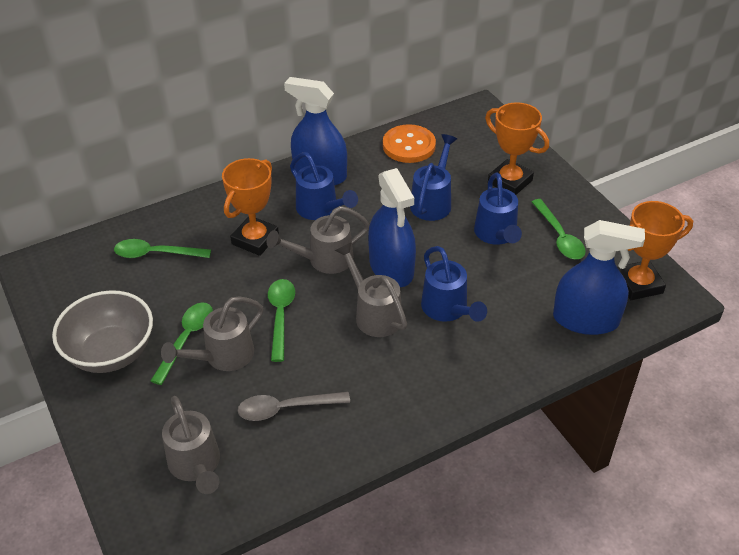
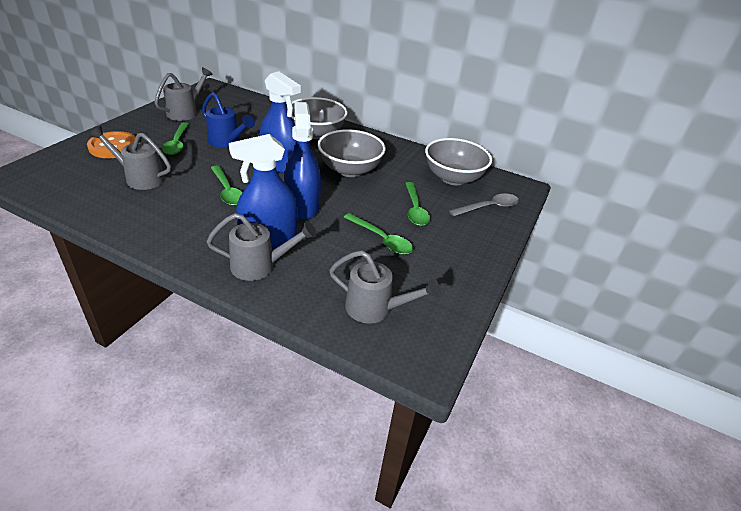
blue watering can: [290,152,358,220] [410,134,457,221] [421,246,487,322] [474,173,522,245] = 4 -> [202,92,255,148] = 1
grey bowl: [52,290,153,373] = 1 -> [287,97,348,139] [318,129,386,177] [425,138,492,185] = 3
orange trophy: [222,158,279,256] [485,102,549,195] [617,201,693,300] = 3 -> none = 0

